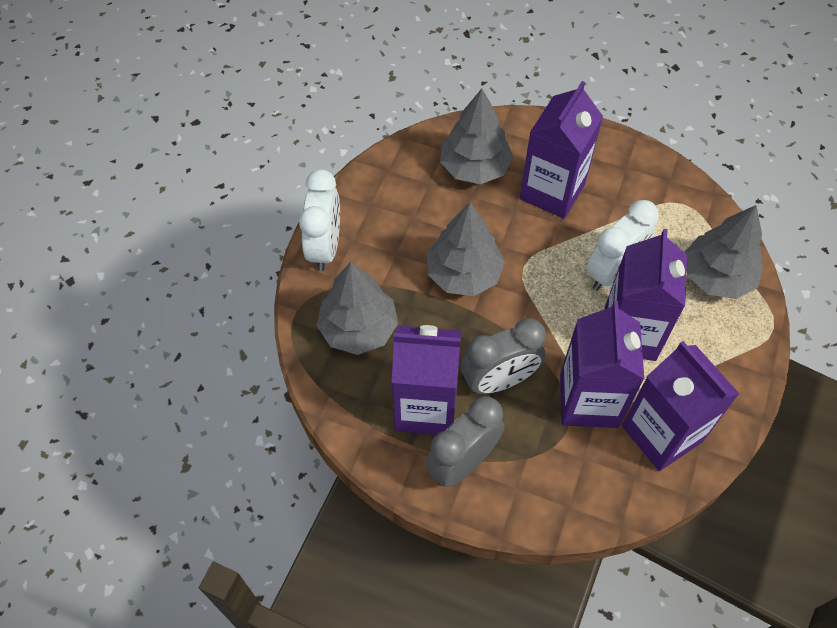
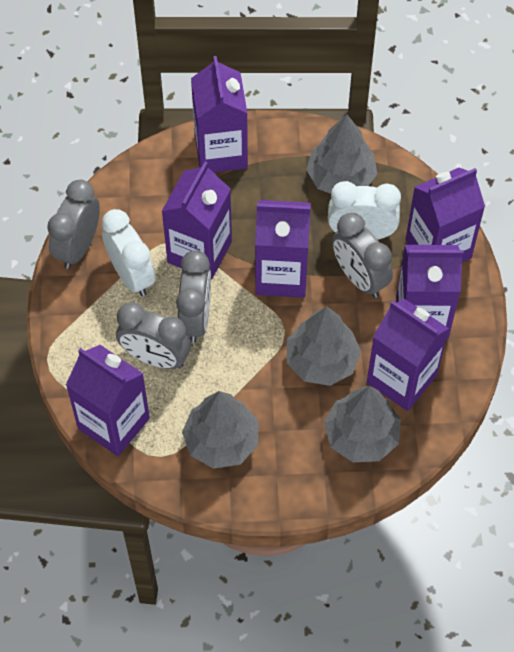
grey clock: [425,396,505,487] [461,318,546,394] = 2 -> [47,180,100,269] [116,302,191,369] [176,250,211,343] [332,213,393,298] = 4
purple carton: [392,325,461,435] [520,81,603,219] [560,301,644,428] [605,229,687,361] [622,341,739,471] = 5 -> [66,345,150,456] [162,162,232,280] [191,56,248,173] [255,200,311,298] [367,299,449,411] [396,245,463,340] [406,168,485,263] = 7

